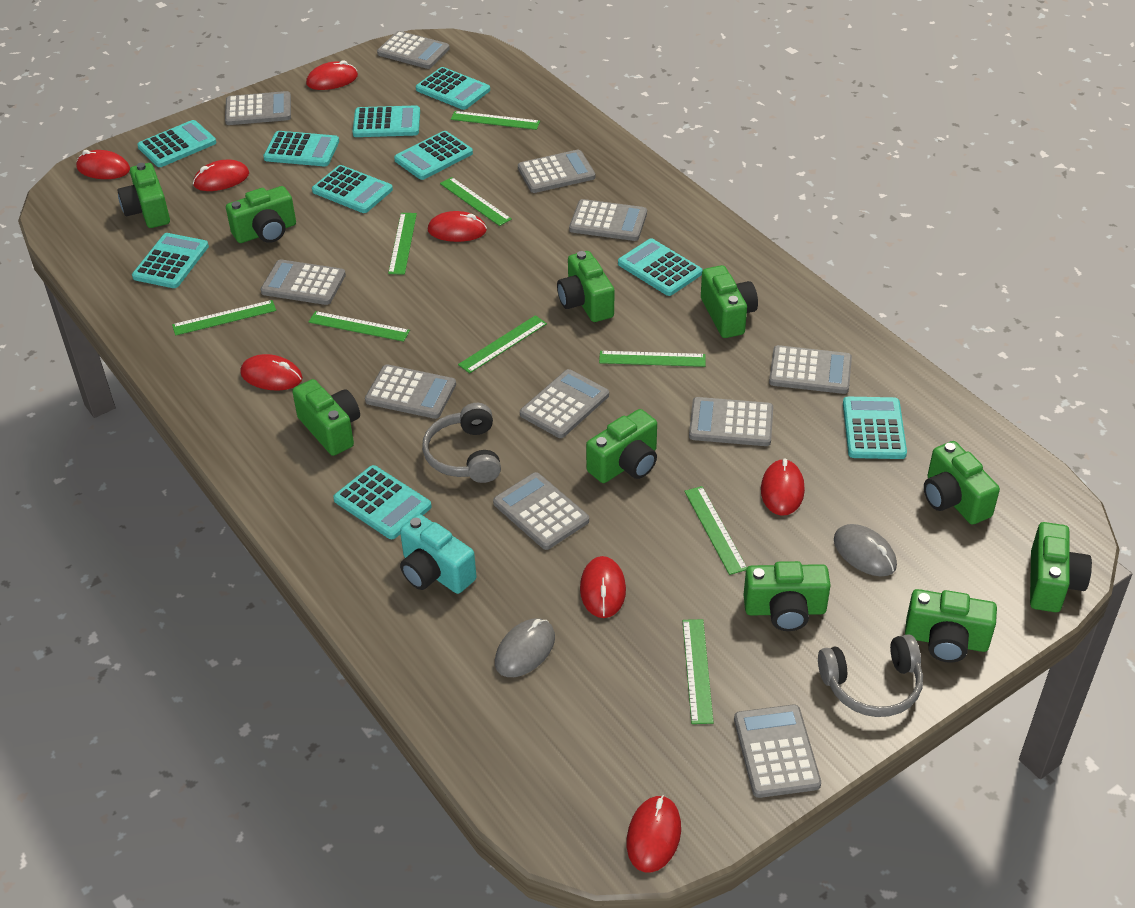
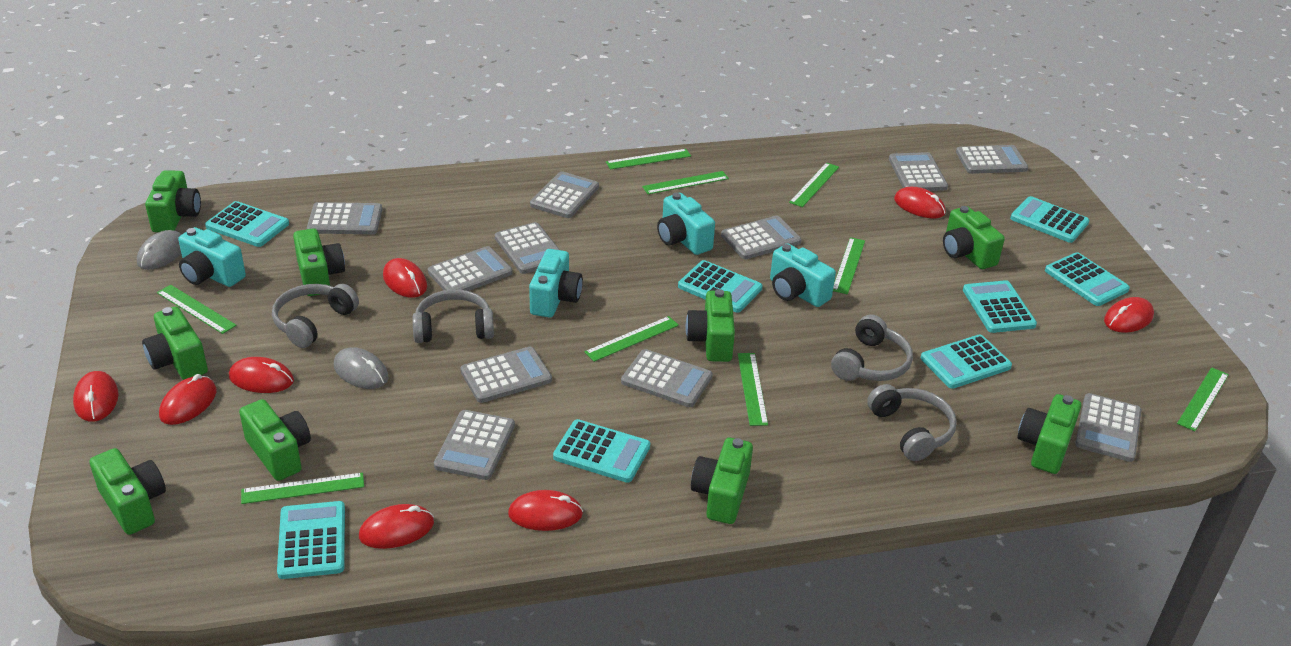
green camera: [117,163,170,228] [226,186,296,243] [292,379,360,456] [557,251,614,322] [586,409,657,483] [701,265,758,338] [743,561,831,631] [905,589,997,663] [924,441,1000,525] [1030,522,1092,612] = 10 -> [90,448,166,535] [142,306,208,380] [145,170,201,232] [239,399,311,481] [293,228,345,296] [686,289,735,362] [691,438,753,524] [943,206,1005,269] [1017,394,1081,474] = 9
grey headphones: [422,403,501,483] [818,634,923,717] = 2 -> [272,284,359,348] [412,289,494,343] [831,315,913,381] [867,384,957,461] = 4
turquoise calculator: [132,233,209,288] [137,120,216,167] [263,131,339,166] [312,165,393,213] [333,465,432,539] [352,105,420,137] [394,131,473,180] [416,67,490,110] [618,239,702,296] [843,397,907,459] = 10 -> [205,201,289,247] [277,501,345,579] [553,419,650,483] [678,260,763,313] [921,335,1012,389] [963,280,1037,333] [1010,196,1089,243] [1045,252,1130,306] = 8
turquoise camera: [400,514,477,594] = 1 -> [178,227,246,287] [529,249,583,318] [657,193,715,255] [770,243,836,307] = 4

